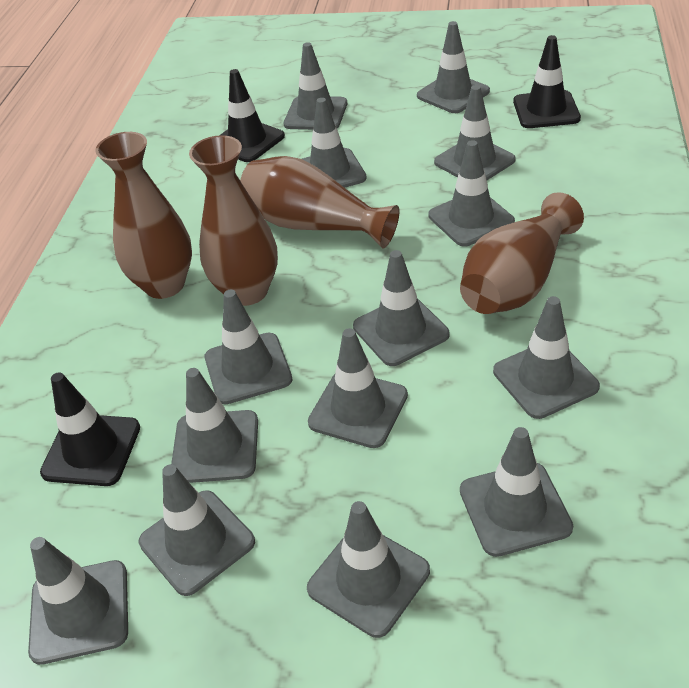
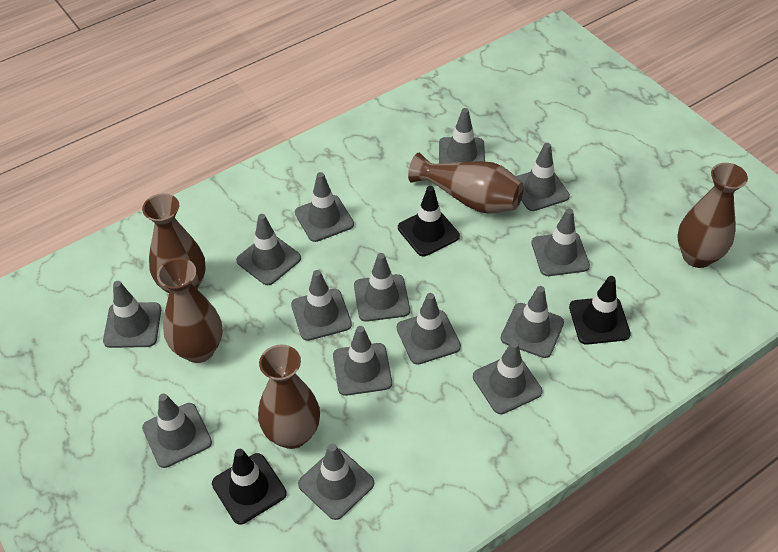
brown vase: [95,132,192,299] [189,135,278,306] [240,156,399,249] [460,192,584,314] = 4 -> [142,193,206,293] [157,258,222,363] [258,345,320,449] [408,153,524,214] [678,163,748,268] = 5

